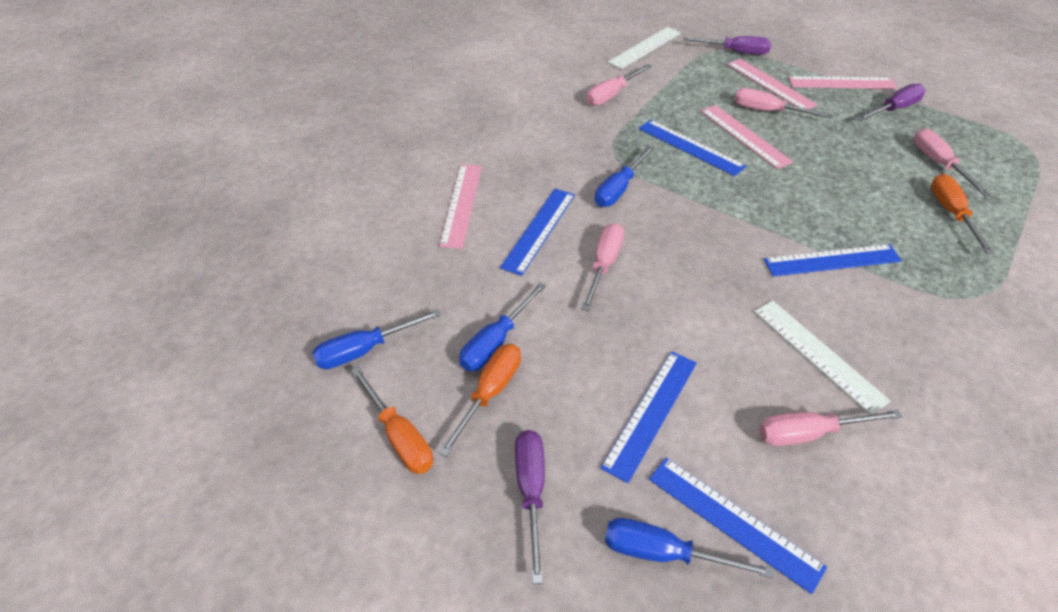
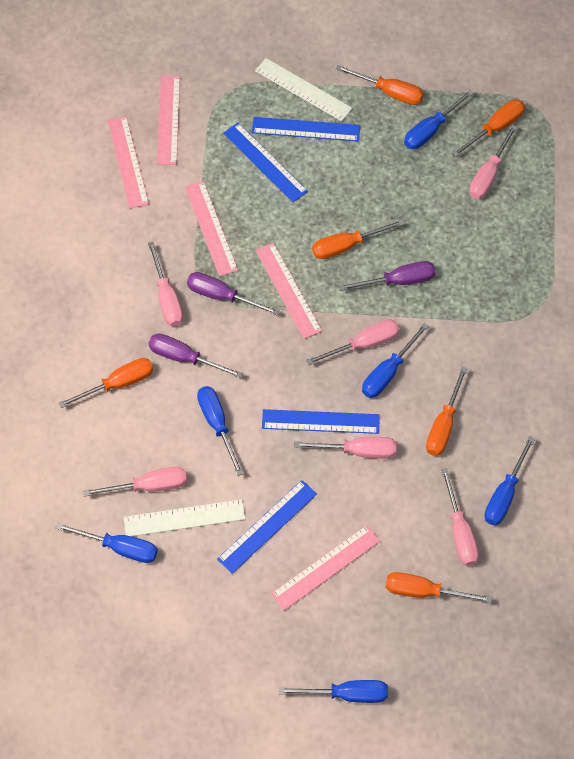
blue ruler: [500,189,575,276] [601,351,697,483] [639,120,746,176] [649,458,827,594] [764,244,902,277] = 5 -> [217,480,317,574] [223,123,308,202] [252,117,360,142] [262,409,380,434] = 4
blue screwdriver: [312,309,442,369] [459,283,546,371] [595,146,654,207] [605,518,774,578] = 4 -> [56,523,158,563] [197,386,244,476] [278,680,388,703] [362,323,429,398] [404,90,474,149] [484,436,535,526] = 6
orange screwdriver: [351,366,433,474] [438,344,521,457] [931,174,994,254] = 3 -> [58,358,153,408] [312,220,405,259] [336,65,424,105] [385,572,492,603] [426,366,468,456] [452,100,525,157] = 6
pink ruler: [439,164,482,249] [701,105,793,169] [727,59,817,109] [788,76,897,89] = 4 -> [108,116,149,209] [157,76,180,165] [185,181,238,277] [256,243,322,339] [271,525,380,611] = 5
pink screwdriver: [581,223,624,311] [586,64,652,106] [735,88,833,119] [759,410,903,446] [914,128,991,196] = 5 -> [83,467,187,496] [148,242,183,327] [294,437,397,459] [306,320,400,365] [441,468,479,566] [469,125,517,199] = 6

